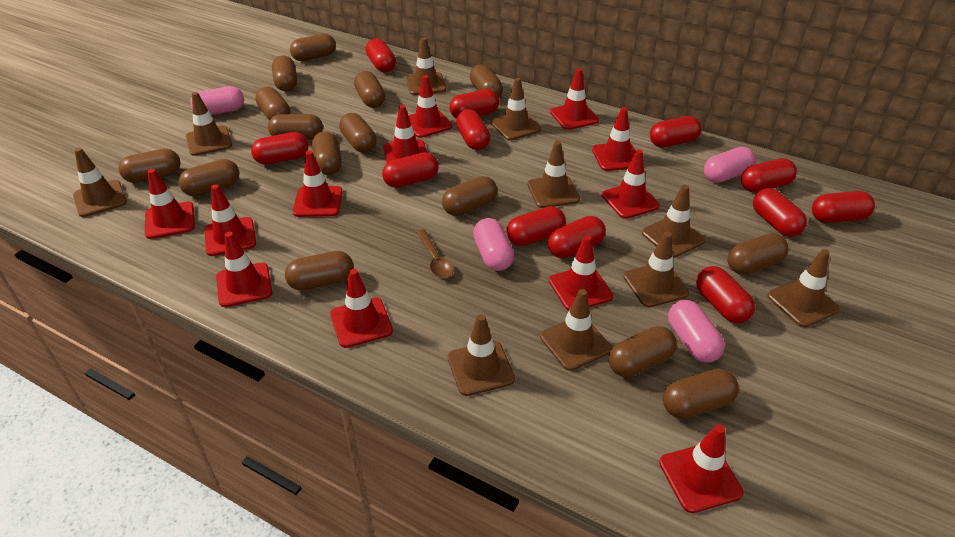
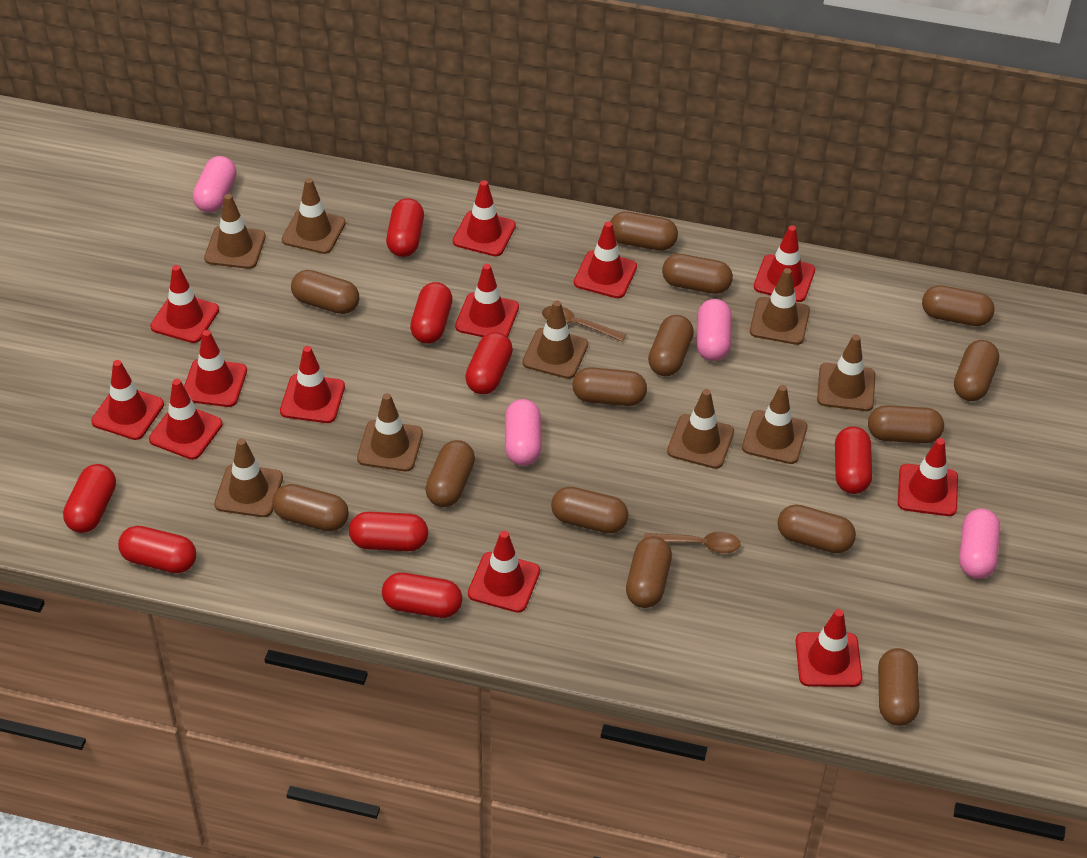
brown capsule: [119,148,181,183] [179,159,239,196] [255,87,291,120] [268,114,323,140] [272,55,297,91] [285,251,354,291] [290,34,336,61] [312,131,342,175] [339,113,377,153] [354,71,385,108] [442,176,497,216] [470,64,503,97] [608,326,677,377] [663,369,739,419] [727,233,788,275] = 15 -> [272,484,349,531] [291,270,359,314] [425,440,475,507] [551,487,628,533] [572,367,647,406] [610,212,678,250] [626,536,672,608] [648,315,694,376] [662,254,733,294] [777,504,856,553] [868,405,944,443] [878,648,919,726] [922,285,995,326] [954,340,999,401] = 14
brown spoon: [416,229,454,278] = 1 -> [542,306,626,342] [644,532,741,553] = 2
brown traffic cone: [73,148,127,217] [186,92,232,156] [406,38,446,95] [448,314,515,396] [491,78,541,141] [528,141,580,208] [540,289,611,371] [623,232,689,307] [642,185,705,258] [767,249,840,327] = 10 -> [204,194,266,269] [214,438,283,517] [282,178,346,254] [357,393,423,472] [522,301,588,379] [667,389,734,469] [742,385,807,464] [750,268,810,345] [817,335,875,411] = 9
red capsule: [251,132,308,165] [366,38,396,72] [382,152,439,188] [449,89,499,118] [456,109,490,150] [506,206,566,246] [548,216,606,258] [650,116,702,148] [696,266,755,323] [741,158,797,193] [753,188,807,237] [812,191,875,223] = 12 -> [63,464,116,533] [118,526,196,573] [349,512,428,551] [382,573,462,618] [386,198,424,257] [410,282,453,344] [465,332,513,394] [835,426,872,494] = 8

